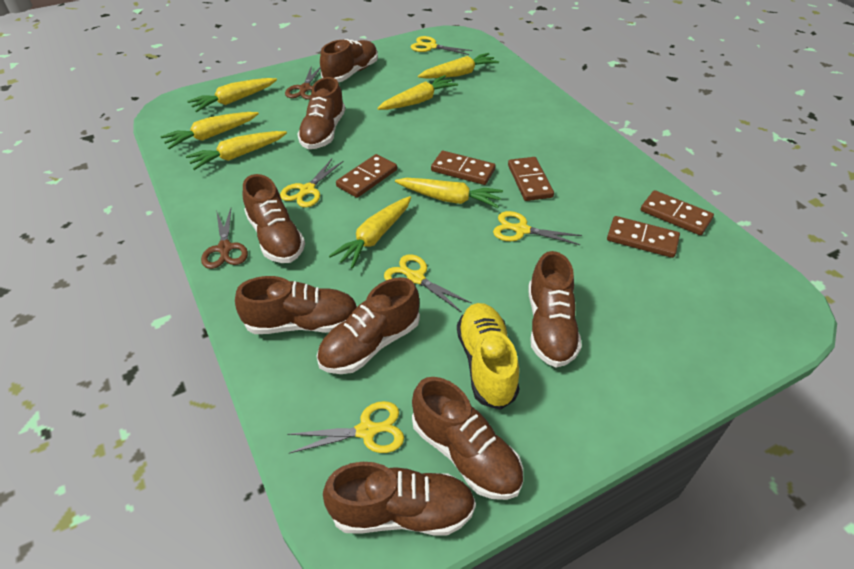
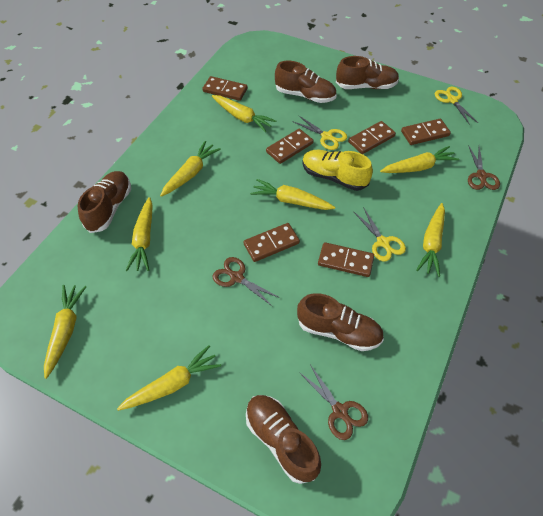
brown domino: [336,154,397,198] [431,151,496,185] [508,157,554,201] [607,216,680,258] [641,190,714,235] = 5 -> [202,76,248,101] [243,223,300,262] [266,129,313,164] [318,242,374,277] [348,121,396,154] [401,119,451,145] = 6
brown scissors: [201,208,248,269] [285,65,320,100] = 2 -> [213,257,280,307] [299,365,368,440] [468,145,500,190] = 3
brown shoe: [235,276,357,334] [243,174,305,263] [297,77,345,149] [317,277,420,374] [320,39,378,82] [323,462,476,536] [412,377,523,500] [528,251,582,368] = 8 -> [78,171,131,233] [246,395,321,484] [275,61,337,103] [297,293,384,351] [336,56,399,89] = 5
yellow carrot: [161,112,259,149] [186,131,287,170] [187,78,277,112] [329,196,411,269] [377,75,458,110] [395,178,503,208] [418,53,499,79] = 7 -> [44,285,87,379] [117,345,221,411] [126,197,153,271] [160,141,221,197] [212,95,276,132] [250,179,335,210] [380,146,459,173] [416,203,445,277] = 8
yellow scissors: [280,159,343,207] [287,401,404,454] [384,254,471,313] [411,36,472,55] [493,211,582,245] = 5 -> [292,115,347,150] [354,207,406,261] [435,87,478,125] = 3

